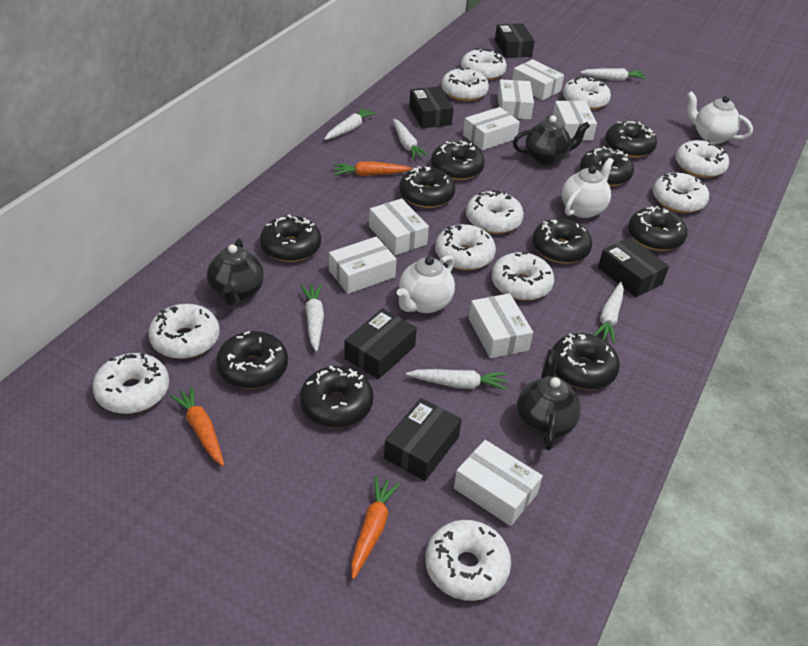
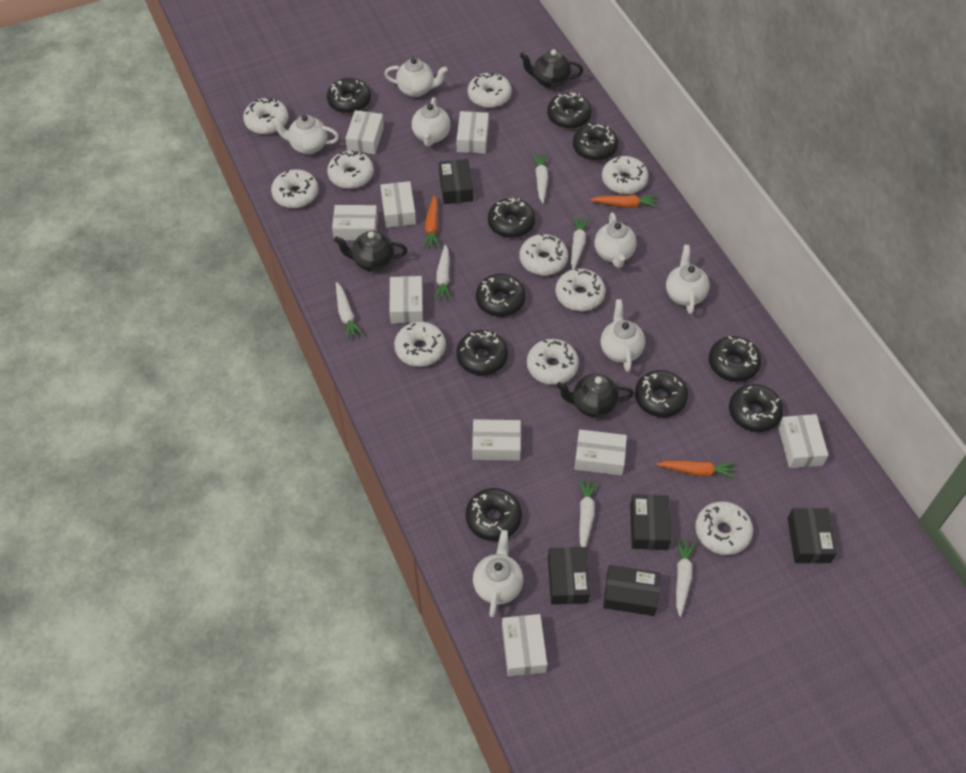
white box: [329,237,397,294] [369,198,429,255] [454,440,543,526] [463,107,520,150] [469,293,533,358] [498,79,534,119] [512,59,564,100] [553,100,597,141] = 8 -> [332,205,378,240] [345,110,384,154] [380,181,416,228] [390,276,423,324] [456,111,489,154] [472,419,521,461] [502,614,547,676] [574,429,627,475] [778,414,828,468] = 9
white donut: [92,353,169,414] [148,304,219,359] [425,520,511,601] [435,224,496,270] [441,68,489,101] [461,48,507,80] [466,190,524,234] [491,252,554,301] [563,76,611,110] [653,173,709,213] [675,140,729,178] = 11 -> [243,98,288,134] [271,169,319,208] [327,151,374,189] [394,322,446,367] [468,72,512,108] [519,234,568,276] [527,339,579,385] [555,268,606,311] [602,156,649,194] [695,501,753,555] = 10
white teapot: [397,255,455,313] [562,158,614,218] [687,91,753,144] = 3 -> [271,115,339,155] [384,58,448,97] [412,97,450,147] [473,530,523,618] [594,213,636,268] [601,299,645,372] [666,245,709,314] = 7

